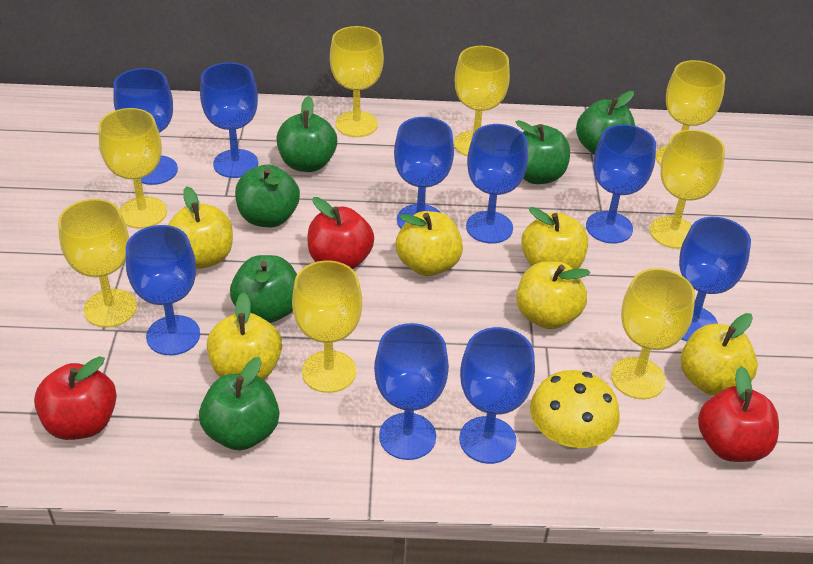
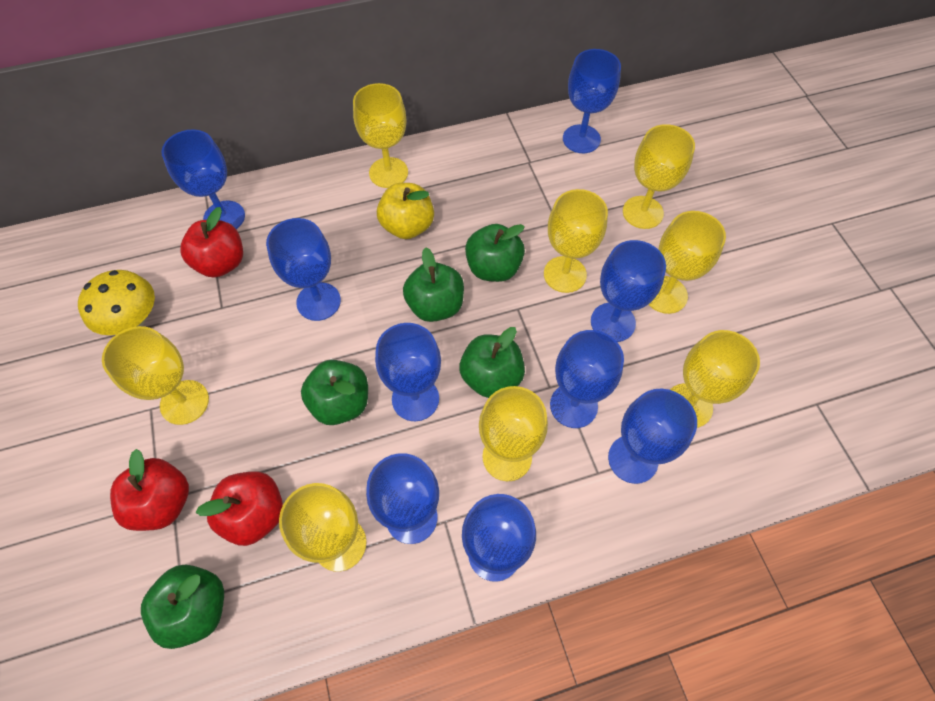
green apple: [199,357,279,451] [230,255,297,323] [235,165,300,227] [276,96,337,172] [516,120,570,184] [576,91,635,154] = 6 -> [141,565,224,649] [301,360,368,425] [403,247,464,322] [459,327,525,398] [465,224,525,282] = 5
yellow apple: [168,186,233,269] [207,292,282,380] [396,211,463,276] [516,261,590,329] [521,207,588,269] [681,313,758,395] = 6 -> [377,183,434,239] = 1

